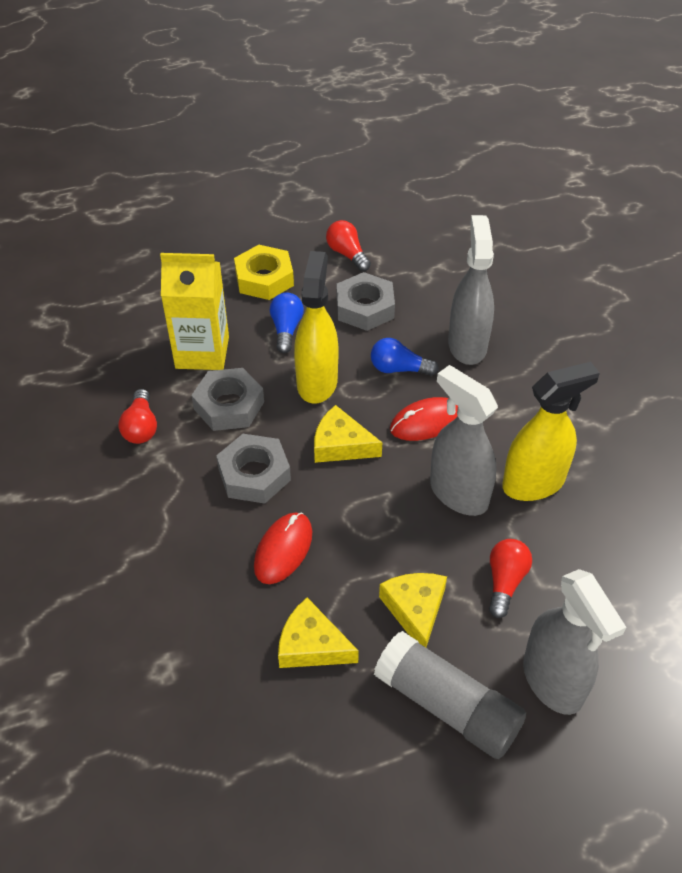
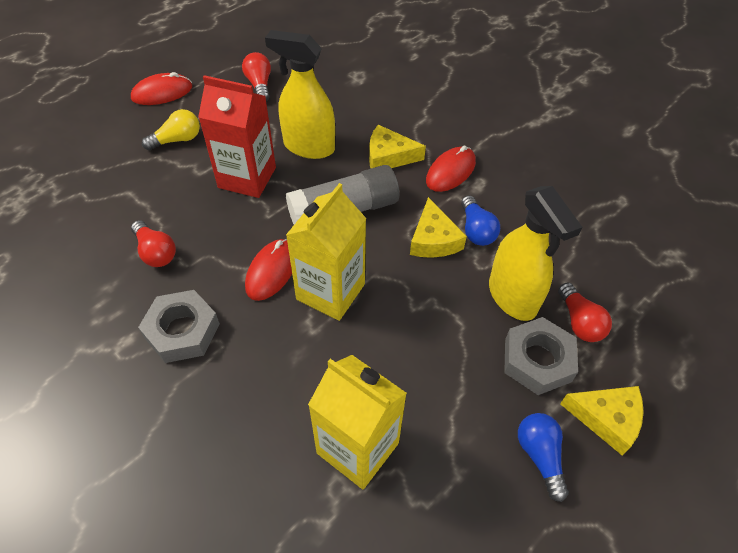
grey nut: [191,368,264,431] [216,434,291,503] [337,272,395,331] = 3 -> [138,290,220,363] [504,317,578,395] = 2
grey spray bottle: [430,365,498,516] [448,215,494,365] [523,569,627,715] = 3 -> none = 0
red carton: none = 0 -> [198,75,276,198] = 1
red mouse: [254,512,312,584] [390,397,458,441] = 2 -> [131,72,192,105] [245,239,292,301] [426,146,476,192] = 3
yellow carton: [160,253,229,370] = 1 -> [286,183,366,321] [308,355,407,489] = 2
yellow light bulb: none = 0 -> [142,109,200,150] = 1
yellow nut: [234,245,294,300] = 1 -> none = 0

